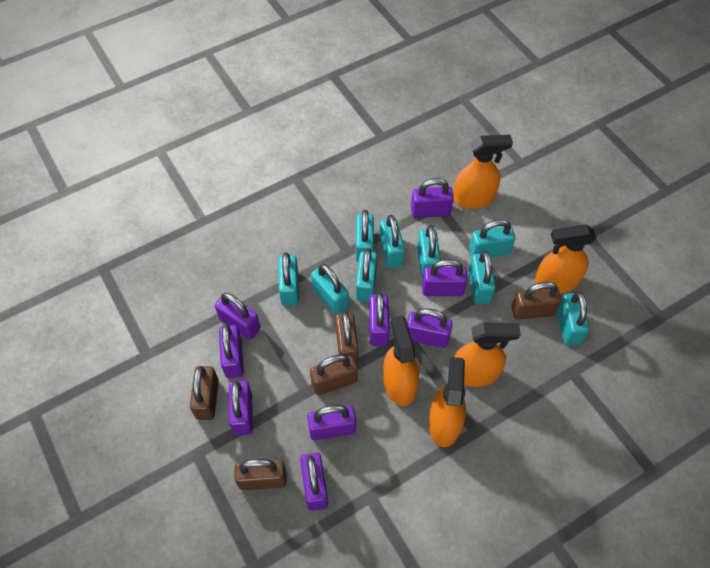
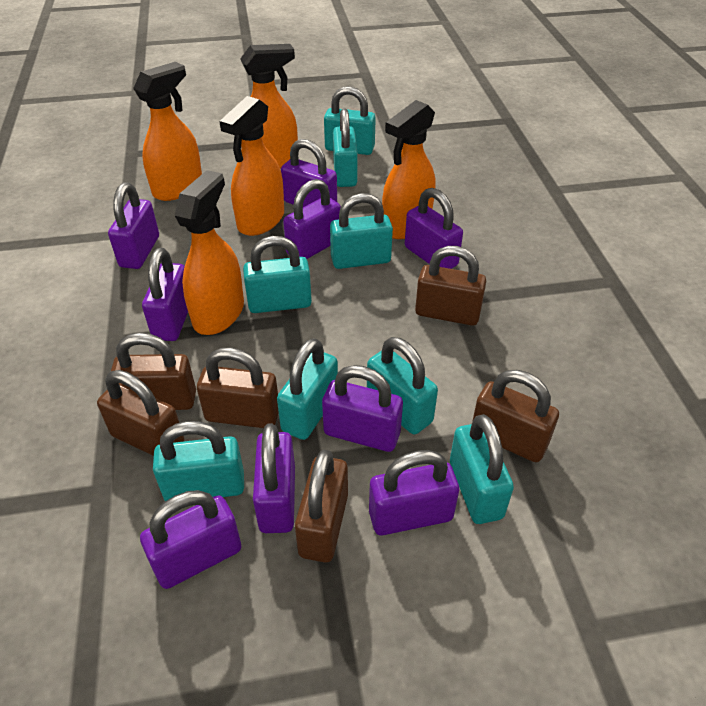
brown padlock: [190,366,219,420] [234,459,287,490] [310,354,357,395] [335,311,358,364] [511,282,562,320] = 5 -> [97,370,184,456] [111,333,196,410] [197,347,279,428] [295,450,348,563] [415,246,486,326] [472,370,559,462] = 6
turquoise padlock: [278,252,299,306] [311,264,349,315] [356,210,374,262] [356,249,377,302] [379,215,405,268] [417,225,441,278] [469,219,515,258] [469,251,496,304] [557,291,589,345] = 9 -> [153,421,244,501] [243,236,312,313] [277,338,338,440] [324,86,376,155] [330,193,393,269] [333,109,358,187] [367,337,438,434] [450,414,514,524] = 8

